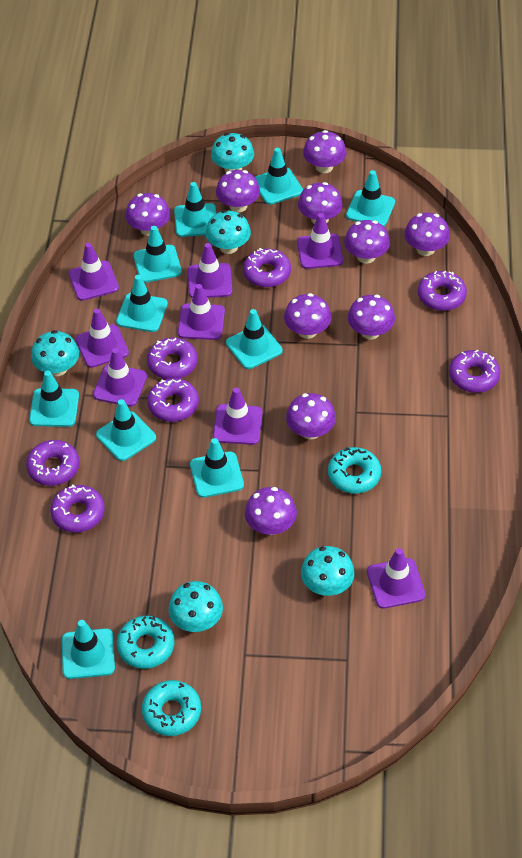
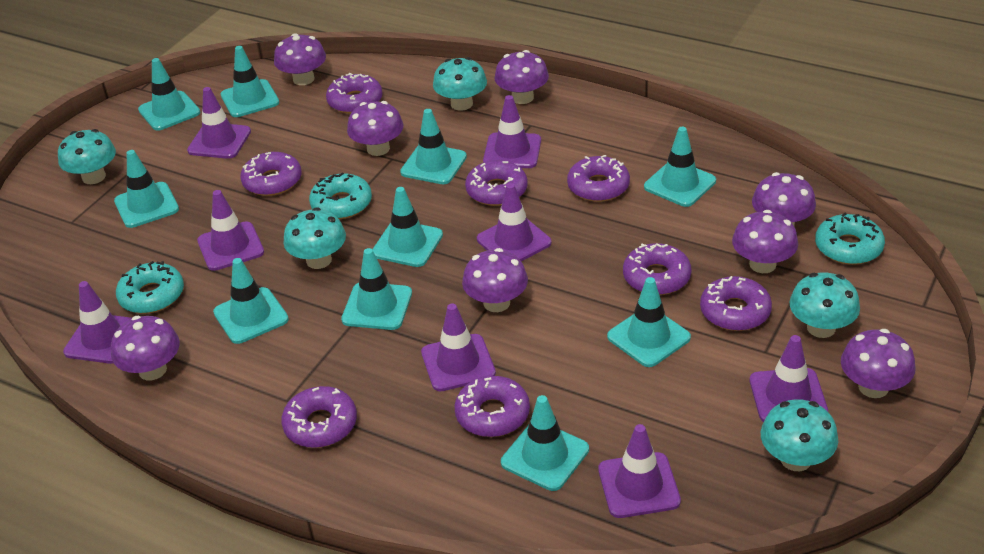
purple donut: [26,440,79,486] [50,484,105,533] [147,338,198,379] [147,378,199,422] [243,248,291,287] [418,271,467,311] [449,350,500,393] = 7 -> [240,152,302,196] [281,386,357,448] [326,73,383,114] [454,376,530,437] [465,160,528,206] [567,155,630,202] [623,243,692,295] [700,276,772,331] = 8
purple mushroom: [126,193,170,236] [216,170,260,212] [245,487,297,535] [284,293,331,339] [286,393,336,439] [298,182,343,224] [303,130,346,173] [344,220,390,264] [348,295,395,339] [404,213,450,256] = 10 -> [111,316,180,380] [274,33,326,85] [347,101,404,156] [462,248,528,312] [494,50,549,104] [732,210,798,273] [752,172,816,226] [841,329,916,398] = 8

